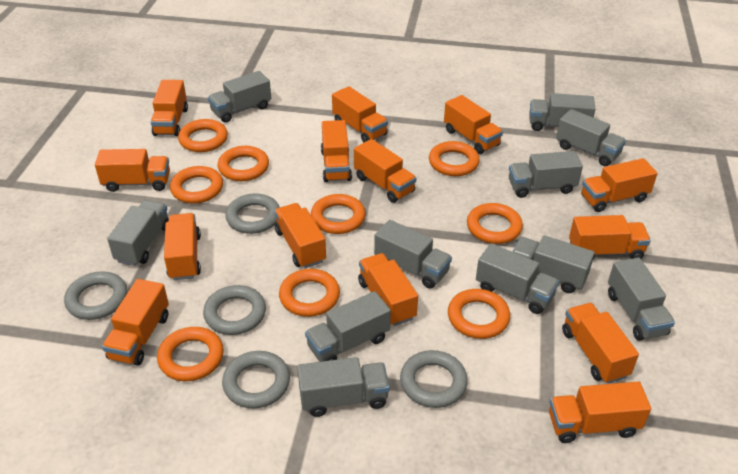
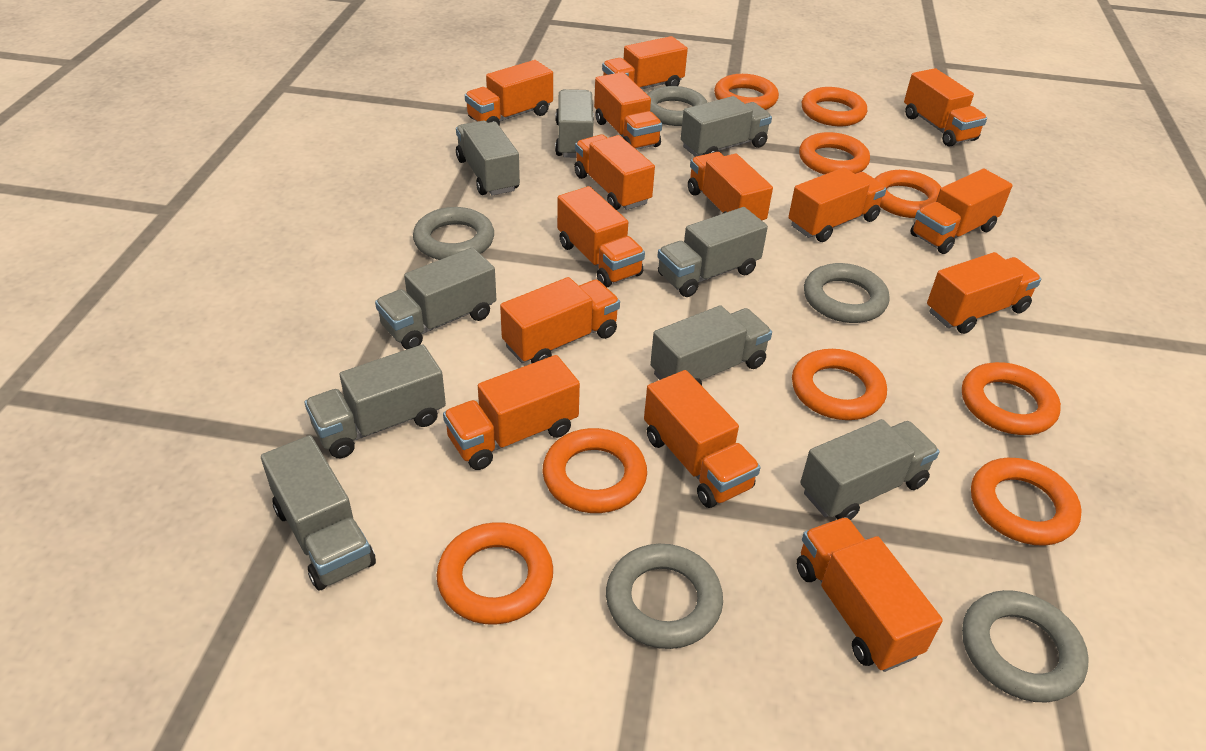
grey truck: [107,200,168,266] [208,71,271,122] [298,357,390,417] [305,291,391,362] [374,220,452,289] [476,243,559,314] [509,151,583,198] [512,235,595,293] [529,93,596,131] [556,109,626,166] [608,258,675,341] = 11 -> [261,435,376,590] [305,345,446,458] [375,247,496,350] [456,121,520,196] [555,89,594,158] [650,305,772,386] [657,207,768,297] [681,96,772,157] [800,419,940,520] = 9

